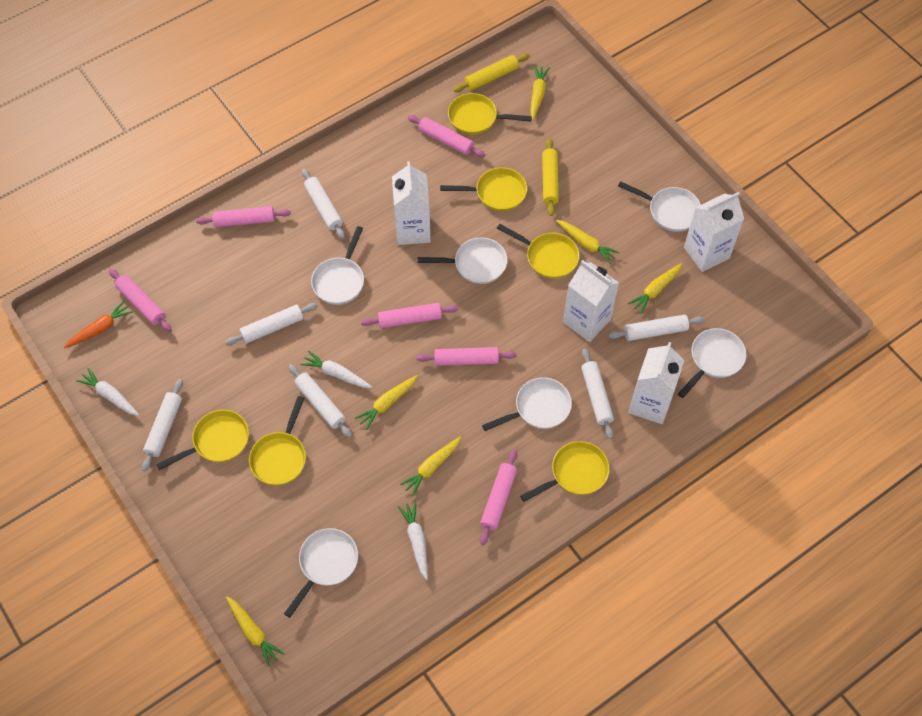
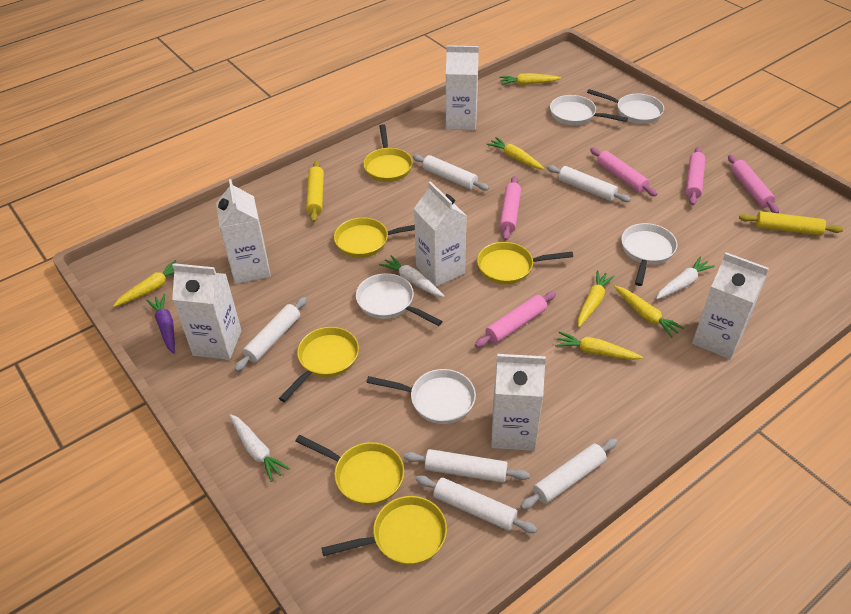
orange carrot: [64,301,133,349] = 1 -> none = 0
pink rolling pin: [109,269,172,332] [196,206,291,227] [361,303,458,328] [408,115,485,157] [417,347,516,366] [480,449,517,545] = 6 -> [475,291,556,348] [499,176,521,241] [590,148,657,197] [686,147,705,205] [728,155,779,213] = 5
purple carrot: none = 0 -> [146,294,175,354] = 1
white carton: [392,161,431,245] [563,260,619,342] [628,342,684,424] [684,192,744,272] = 4 -> [172,263,242,360] [216,179,271,284] [414,181,467,287] [446,45,479,130] [491,354,546,451] [692,252,769,359] = 6
white pan: [284,528,358,618] [311,226,364,305] [418,237,507,284] [482,377,572,431] [618,181,701,232] [678,328,746,398] = 6 -> [356,273,443,326] [366,369,476,424] [550,95,628,125] [587,89,664,124] [621,223,678,286] = 5

